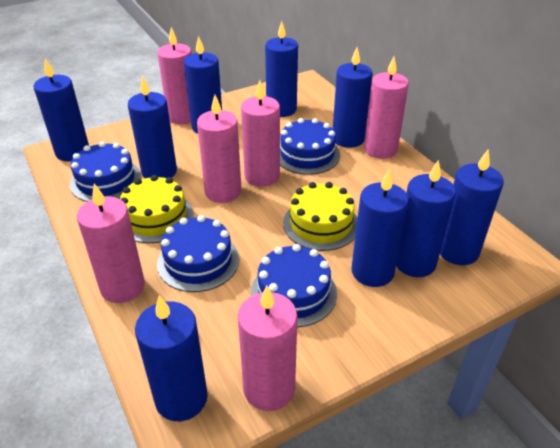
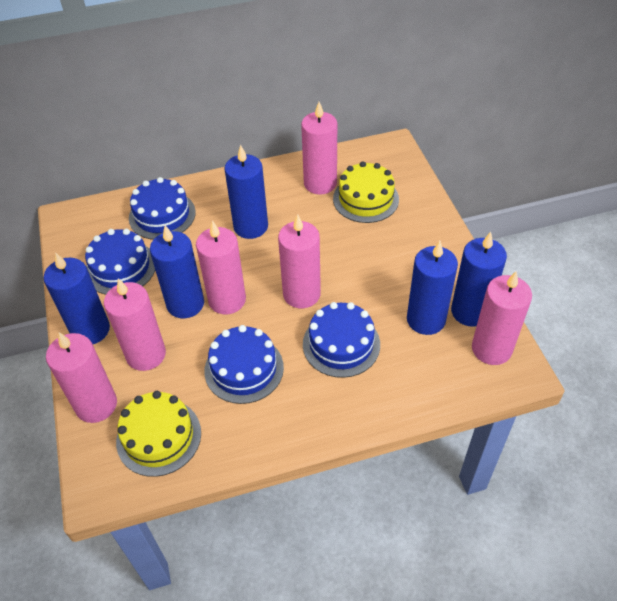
blue candle: [34,59,89,161] [128,76,177,178] [135,295,208,421] [184,36,222,134] [265,21,298,117] [333,47,373,148] [351,169,409,287] [396,160,456,277] [440,149,504,265] = 9 -> [44,252,110,344] [150,225,204,318] [224,145,268,239] [407,241,458,335] [451,232,507,327] = 5

